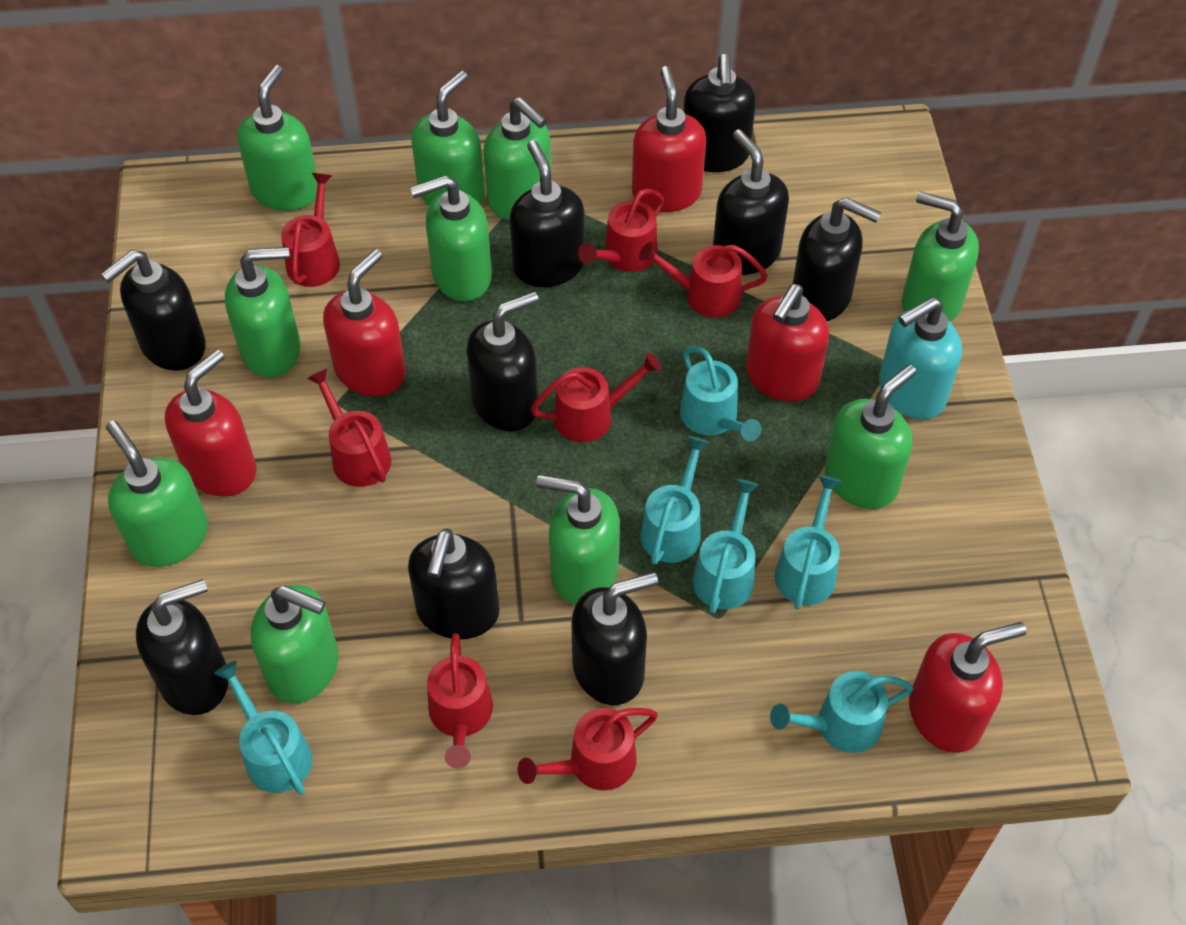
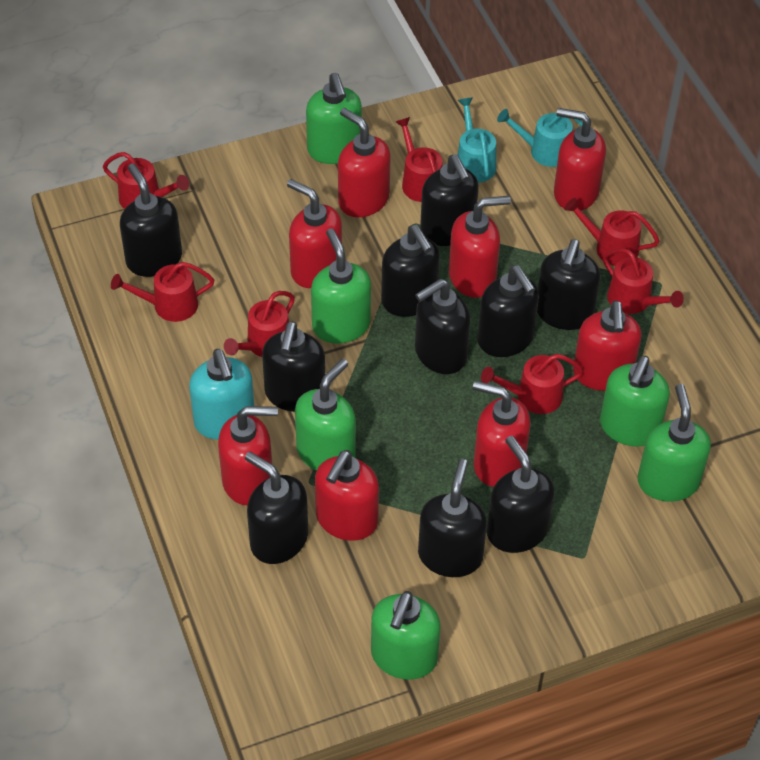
black soap dispenser: [101,250,206,371] [136,579,228,715] [408,528,500,639] [466,292,539,431] [510,140,585,287] [571,572,658,705] [683,54,756,172] [713,129,789,275] [793,197,881,321] = 9 -> [120,163,182,277] [245,451,308,564] [262,321,325,412] [381,225,440,317] [415,279,470,374] [418,459,487,577] [420,154,479,246] [477,265,539,357] [487,436,555,553] [537,239,601,330] = 10
green soap dispenser: [106,420,208,567] [225,247,301,378] [237,65,318,211] [251,585,339,703] [410,175,492,301] [411,71,485,206] [483,97,552,220] [536,475,620,605] [825,364,916,509] [902,191,979,322] = 10 -> [295,359,356,471] [306,73,362,164] [311,228,371,344] [371,591,441,680] [600,356,670,447] [638,384,711,502] = 6
red soap dispenser: [165,349,256,497] [323,249,406,396] [632,66,706,212] [746,284,829,401] [909,622,1027,753] = 5 -> [218,406,278,505] [287,179,342,288] [315,450,379,541] [338,108,391,217] [449,196,511,298] [473,381,531,487] [554,108,606,211] [573,300,641,391] = 8
turquoise watering can: [214,661,312,795] [640,436,710,565] [680,346,761,441] [693,479,759,614] [770,671,913,753] [775,475,841,609] = 6 -> [457,98,496,183] [497,109,583,167] = 2

